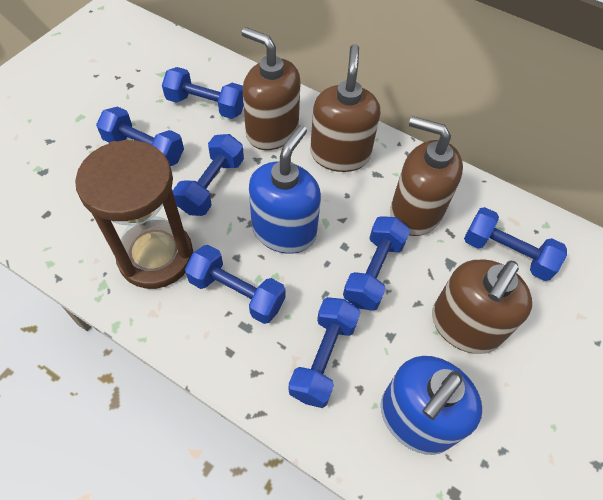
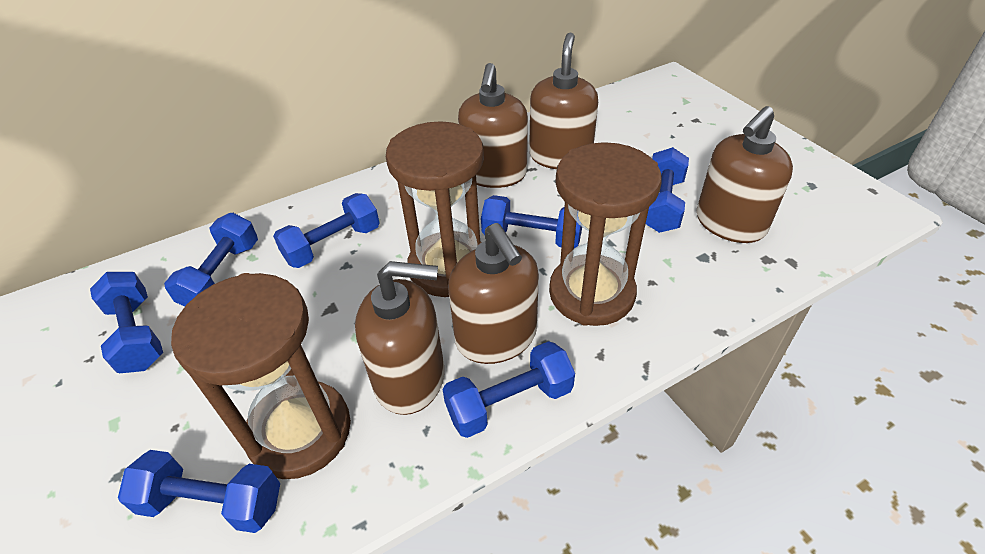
blue soap dispenser: [249,125,321,254] [381,356,482,455] = 2 -> none = 0
brown hourglass: [75,140,193,289] = 1 -> [171,273,351,479] [386,121,484,297] [549,142,662,326] = 3
brown soap dispenser: [242,27,301,150] [310,44,380,172] [390,116,463,236] [432,259,532,354] = 4 -> [355,261,444,415] [448,223,539,364] [458,63,528,188] [529,32,598,169] [696,106,793,243] = 5

